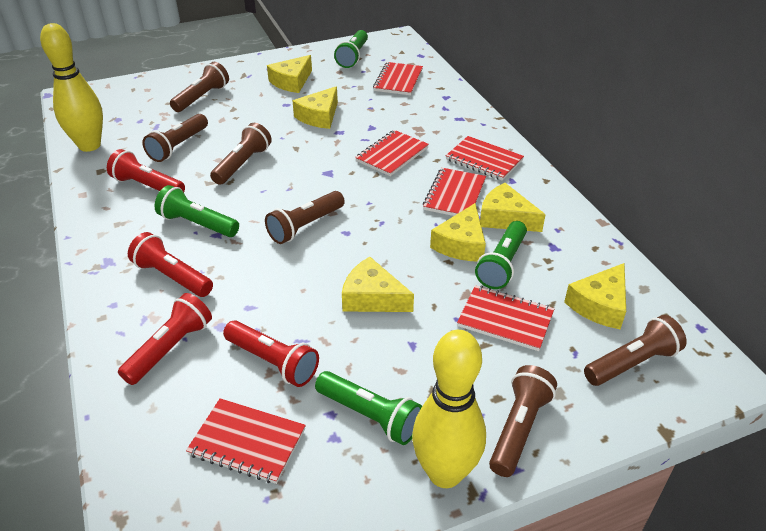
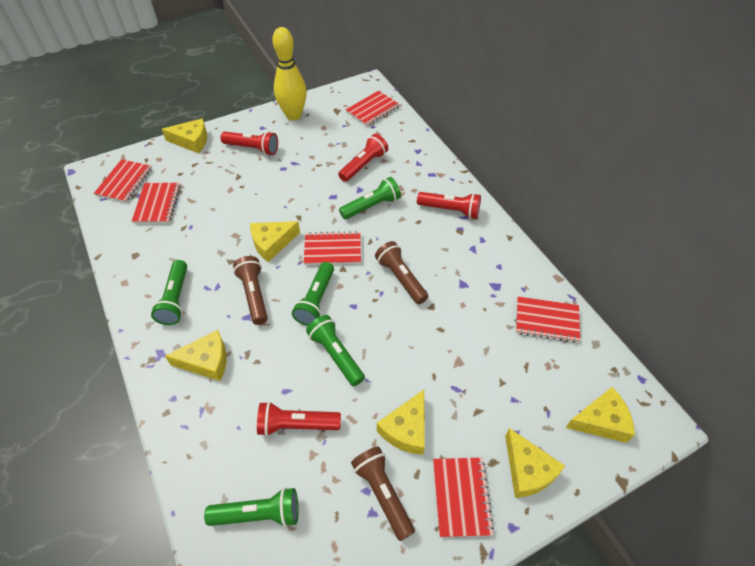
brown flashlight: [142,114,208,162] [170,62,229,112] [210,123,272,185] [265,191,345,244] [489,365,557,477] [584,315,687,386] = 6 -> [233,256,268,325] [351,446,415,541] [375,241,428,304] = 3
green flashlight: [155,185,239,237] [315,371,422,445] [334,30,368,68] [475,221,527,289] = 4 -> [151,260,187,325] [204,488,299,527] [292,262,334,326] [306,315,365,386] [339,177,401,219] = 5
yellow bowling pin: [40,23,103,152] [412,330,486,488] = 2 -> [273,27,307,121] = 1

